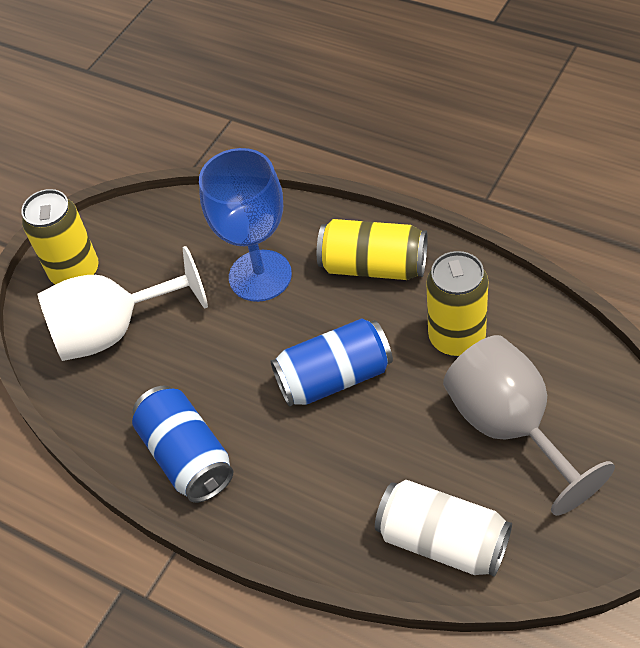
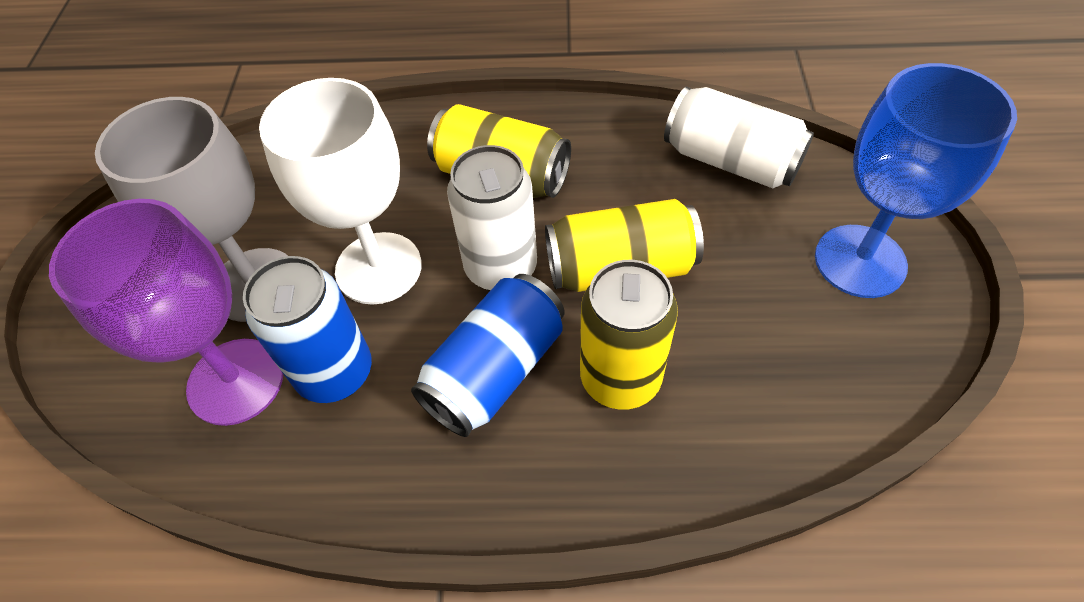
purple goblet: none = 0 -> [49,199,283,426] = 1
white can: [375,480,512,577] = 1 -> [447,145,537,291] [664,87,814,188] = 2

